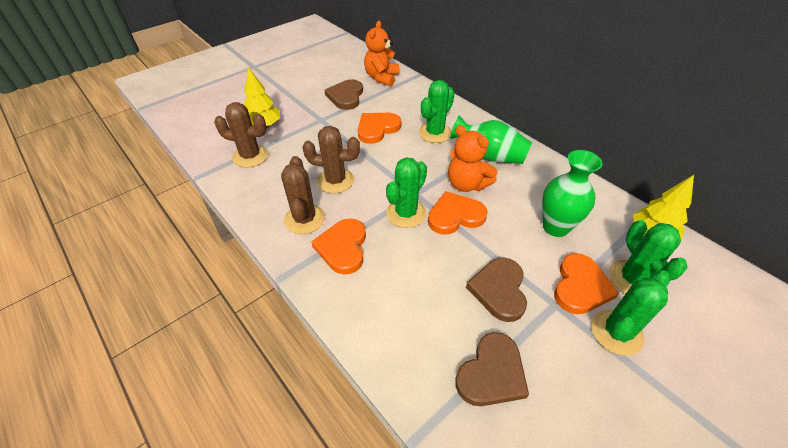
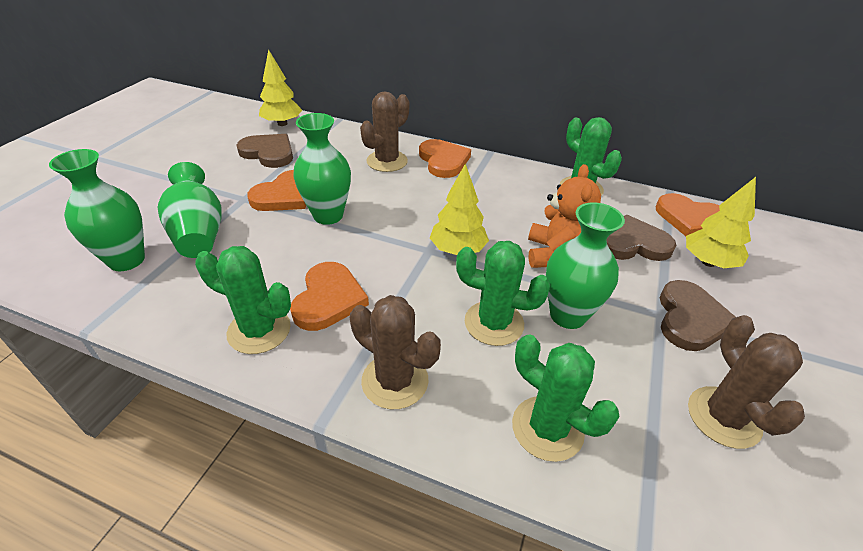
green vase: [450,115,532,164] [542,150,603,237] = 2 -> [49,149,145,271] [158,162,222,258] [293,113,351,225] [546,202,625,329] = 4
orange teddy bear: [364,21,399,86] [448,125,497,192] = 2 -> [528,164,601,268] = 1
yellow tree: [244,67,280,128] [633,175,694,239] = 2 -> [259,49,302,126] [430,163,489,255] [686,177,756,268] = 3

